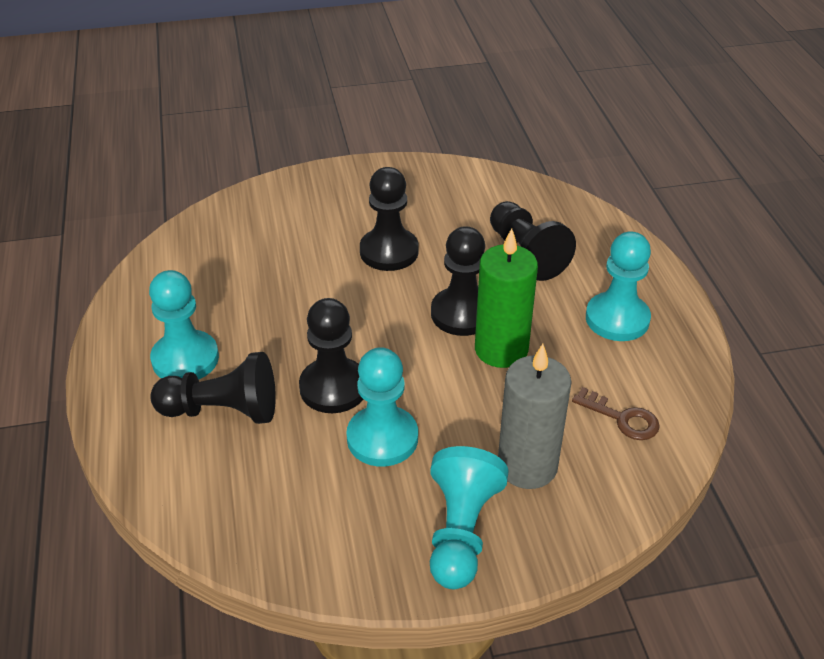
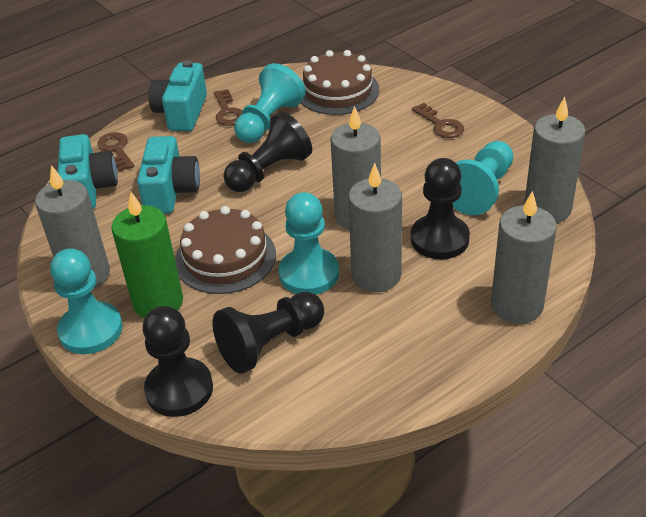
black pawn: [150,352,276,424] [299,298,363,413] [360,167,419,271] [431,226,485,336] [490,201,576,281] = 5 -> [142,306,213,417] [213,292,324,374] [223,112,312,192] [411,158,470,259] = 4
brown cake: none = 0 -> [175,206,276,294] [301,50,379,115] = 2
brown key: [572,387,660,440] = 1 -> [98,132,135,172] [214,89,242,126] [412,103,464,138] = 3
grey candle: [498,344,572,489] = 1 -> [35,165,110,289] [331,106,381,230] [348,163,402,292] [491,191,557,324] [524,97,586,223] = 5
turquoise camera: none = 0 -> [58,134,118,209] [137,136,200,214] [149,60,207,131] = 3

